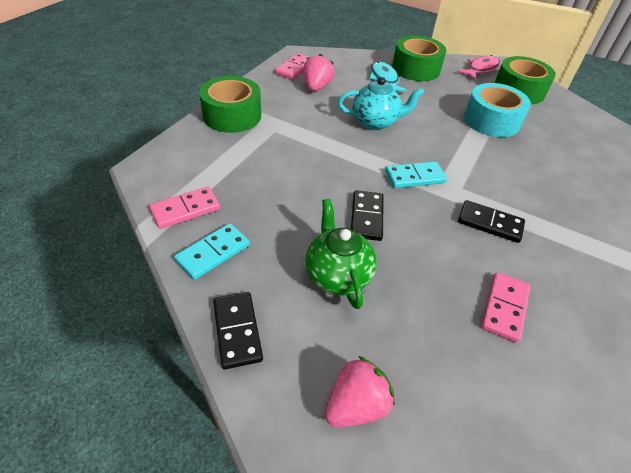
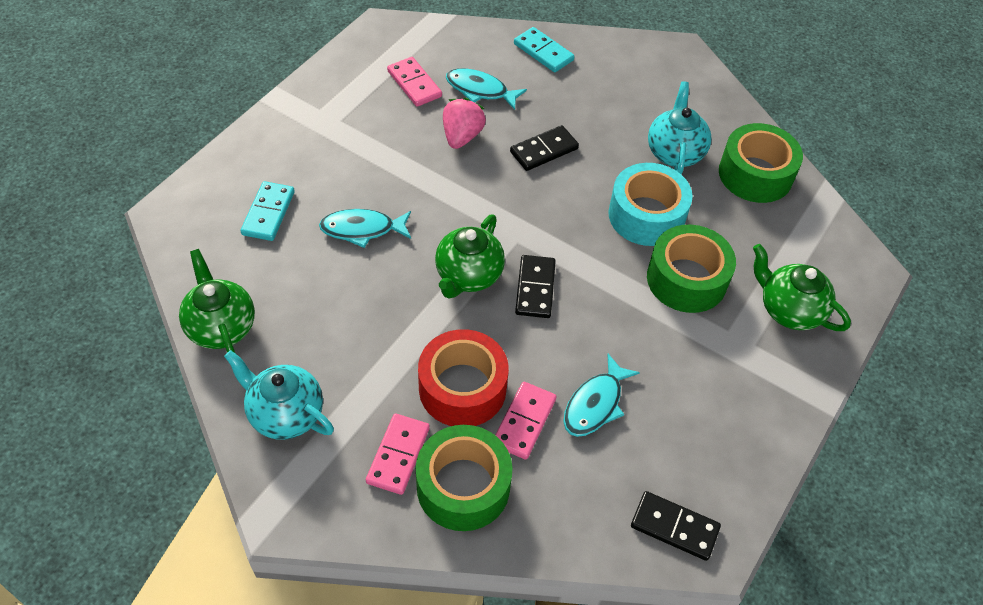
green teapot: [305,199,377,309] = 1 -> [179,249,255,354] [435,214,505,299] [753,244,851,331] = 3
pink fish: [457,55,500,80] = 1 -> none = 0
pink strawberry: [303,54,335,91] [325,356,394,427] = 2 -> [443,98,486,149] = 1
red tape: none = 0 -> [418,329,509,426] = 1
turquoise fish: [369,61,408,92] = 1 -> [319,209,411,248] [446,68,527,110] [563,354,640,437] = 3
turquoise teapot: [338,77,424,130] = 1 -> [224,350,334,440] [648,81,712,175] = 2

